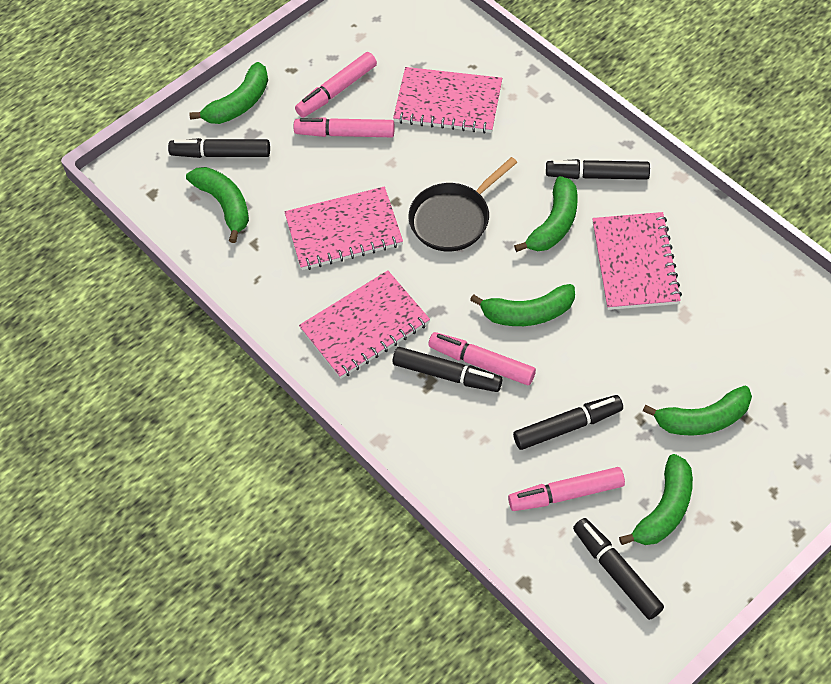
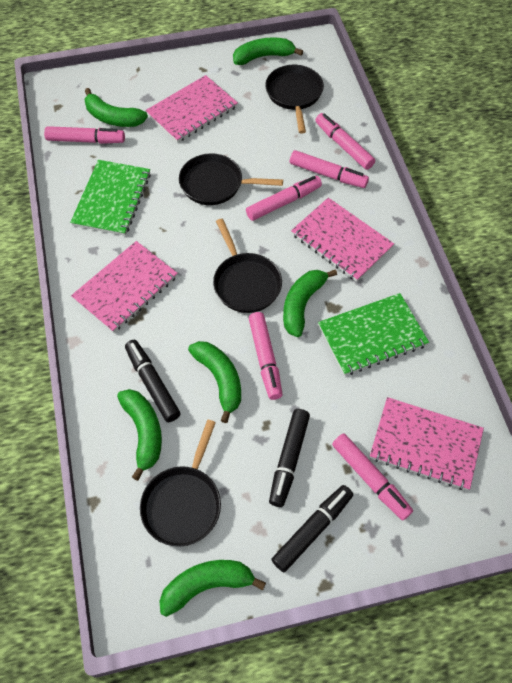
black marker: [168,138,270,158] [393,347,503,392] [513,395,623,450] [546,159,650,180] [573,518,664,620] = 5 -> [125,340,181,422] [269,409,310,507] [271,485,353,572] = 3
black pan: [409,157,518,251] = 1 -> [140,420,221,547] [179,153,283,205] [213,219,282,313] [265,65,324,134] = 4
green notebook: none = 0 -> [70,160,151,236] [318,293,429,376] = 2
pink marker: [294,117,394,137] [295,52,377,118] [429,332,536,385] [508,467,625,511] = 4 -> [44,126,125,144] [246,176,322,221] [249,312,283,400] [290,150,369,188] [315,113,375,170] [332,434,413,520] = 6

